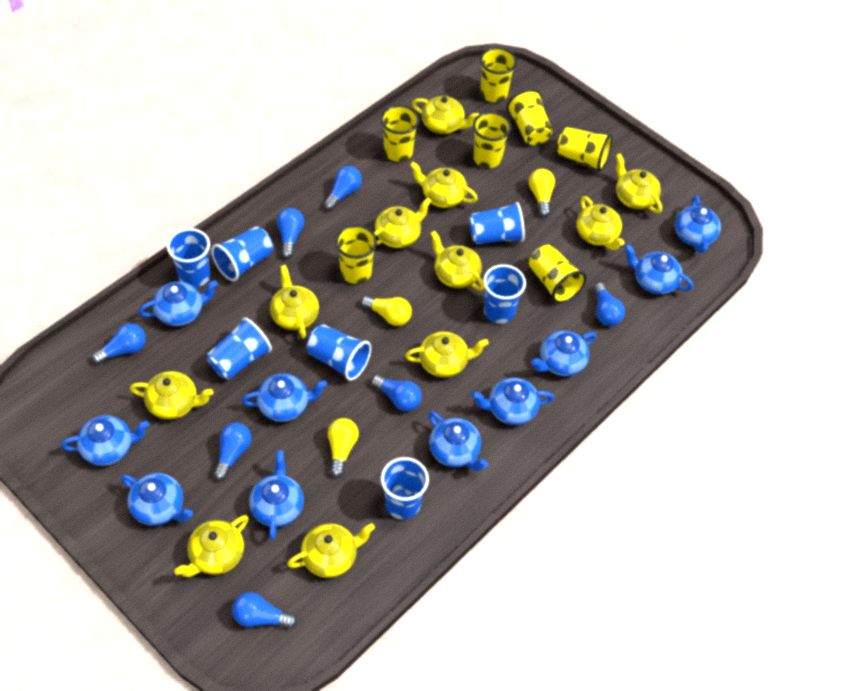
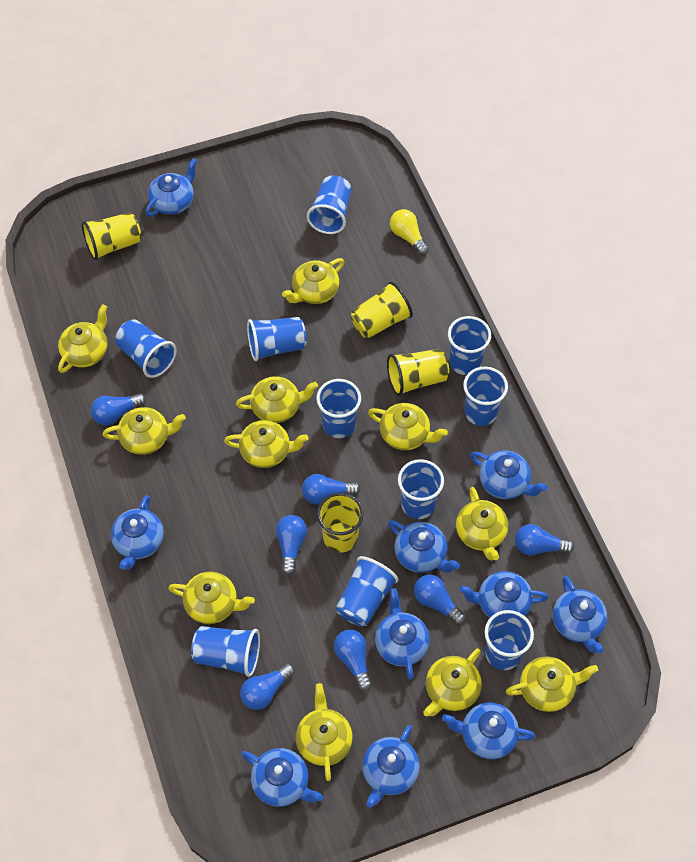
blue cup: [167,228,210,288] [207,317,272,380] [211,227,273,281] [307,325,371,381] [381,457,429,519] [469,202,525,244] [483,264,526,324] = 7 -> [115,319,177,378] [191,626,260,677] [247,317,307,361] [307,175,352,234] [316,379,361,438] [336,556,398,627] [398,459,444,519] [448,316,491,375] [463,366,508,426] [485,610,534,670] = 10
yellow cup: [335,225,377,284] [380,105,419,162] [473,112,511,168] [480,47,517,102] [506,89,552,145] [529,245,586,303] [557,127,612,171] = 7 -> [82,213,141,260] [317,493,364,553] [350,282,413,339] [387,349,449,396] = 4
yellow light bulb: [328,418,359,478] [361,295,412,326] [529,169,555,217] = 3 -> [390,209,429,255] = 1

